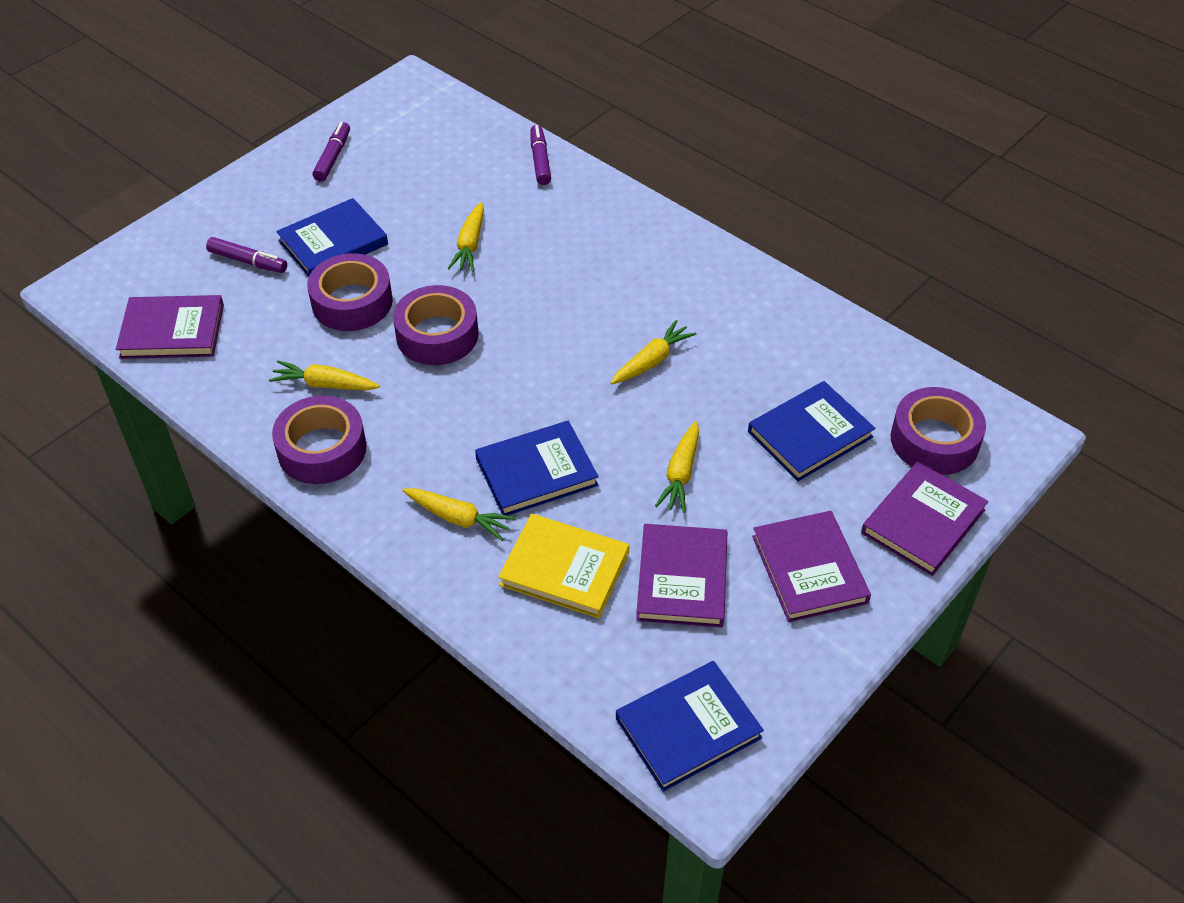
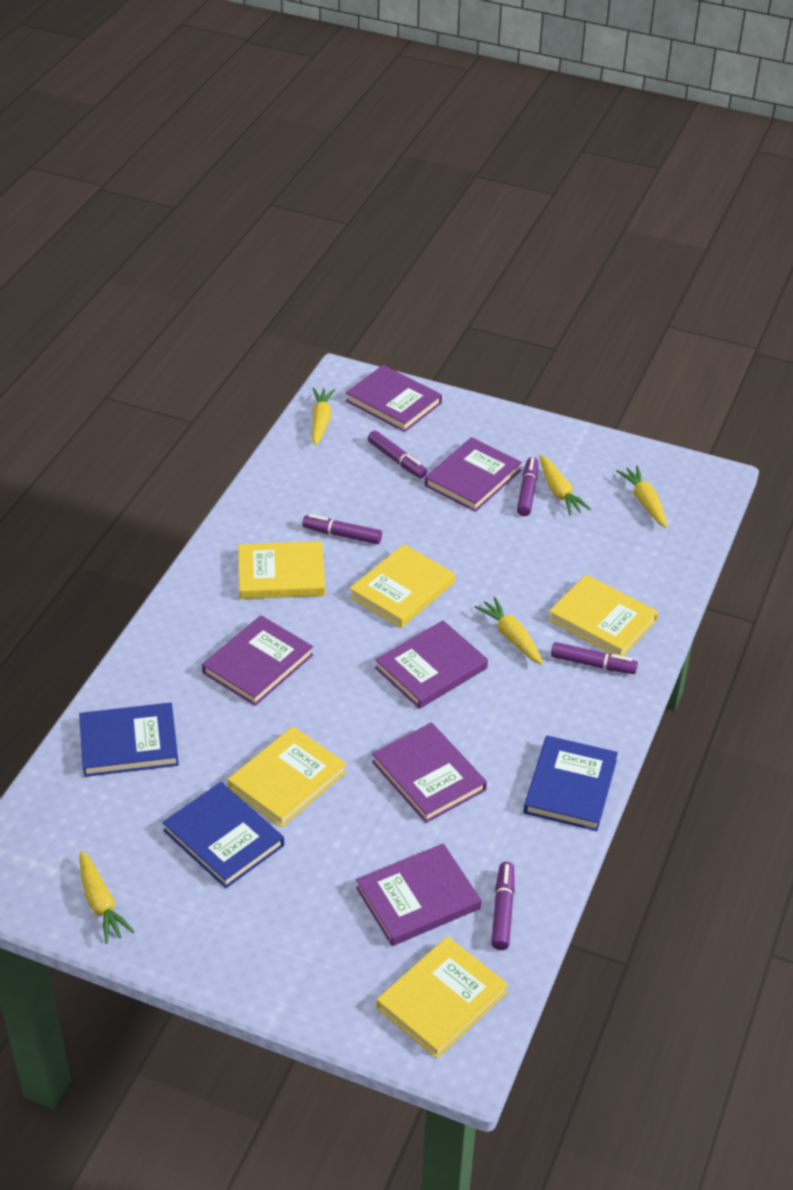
blue book: [276,198,388,277] [475,421,599,516] [616,661,764,792] [748,381,875,481] = 4 -> [79,703,179,777] [162,782,284,888] [524,735,618,831] = 3
purple book: [116,295,224,359] [636,524,727,628] [752,511,871,622] [861,461,988,576] = 4 -> [202,615,313,706] [346,365,442,432] [356,843,481,946] [372,722,487,823] [375,620,488,709] [425,437,522,512] = 6
purple marker: [206,237,287,273] [313,122,350,181] [530,125,551,185] = 3 -> [302,514,382,544] [368,430,427,478] [491,862,515,950] [517,457,539,516] [551,642,638,674] = 5
purple tape: [272,396,367,484] [307,253,393,331] [393,285,479,365] [891,387,986,475] = 4 -> none = 0
yellow book: [498,514,629,618] = 1 -> [228,726,347,827] [238,541,325,599] [350,544,455,628] [376,936,508,1059] [548,574,658,656] = 5

